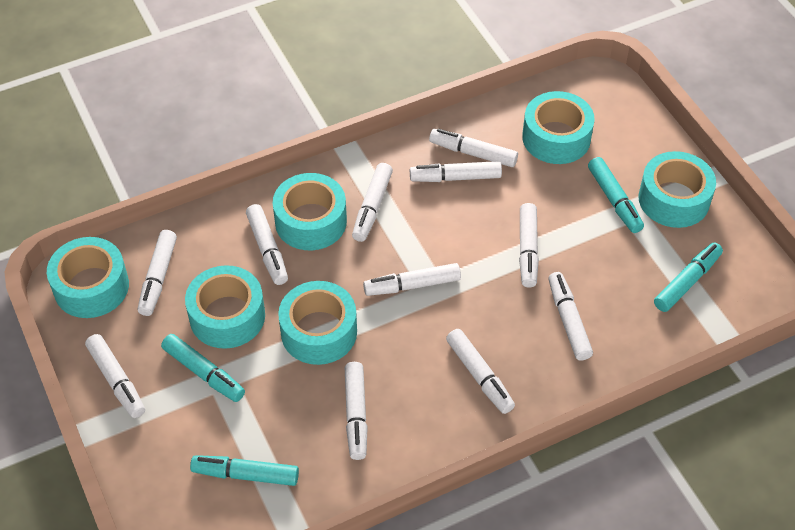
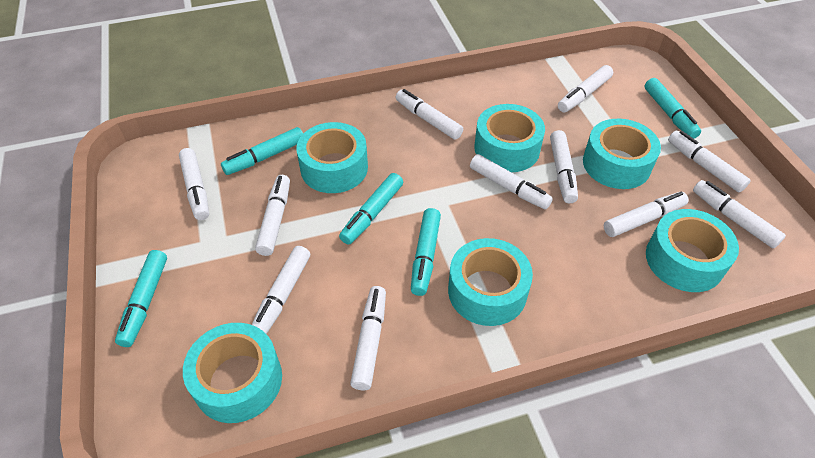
turquoise marker: [161,334,245,402] [190,455,299,486] [588,157,644,233] [654,242,723,312] = 4 -> [115,250,167,347] [221,127,303,175] [339,173,403,245] [411,208,441,296] [644,78,701,139] = 5

